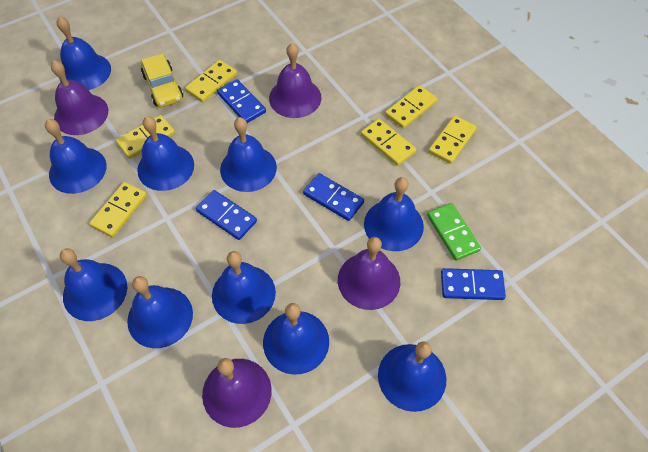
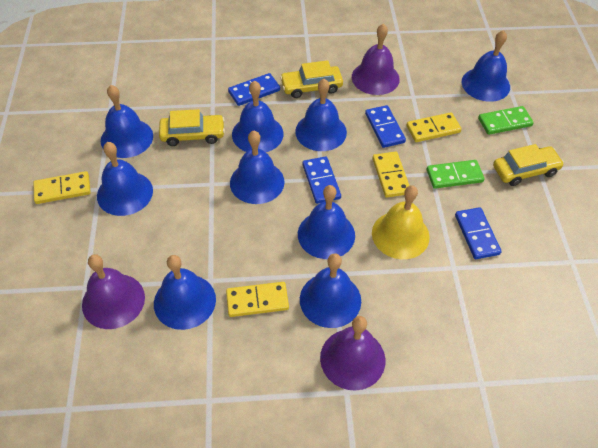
blue bell: [45,119,107,194] [56,16,111,90] [60,248,127,321] [127,276,193,348] [137,116,194,191] [212,251,276,324] [220,117,277,192] [263,303,329,375] [364,177,424,251] [378,341,446,412] = 10 -> [97,142,153,216] [101,85,153,158] [154,255,216,330] [230,131,285,204] [232,81,284,152] [295,79,347,151] [298,185,355,259] [300,254,361,328] [462,30,510,102] = 9
green domino: [427,203,481,261] = 1 -> [427,160,484,189] [478,106,534,135] = 2
purple bell: [51,60,108,135] [202,358,272,428] [269,43,321,118] [338,237,400,310] = 4 -> [82,254,145,329] [320,316,385,391] [352,24,400,95] = 3
yellow bell: none = 0 -> [372,185,430,259] = 1
yellow car: [141,53,183,108] = 1 -> [159,109,225,146] [280,60,343,98] [493,144,564,186] = 3
yellow domino: [89,182,147,237] [116,115,175,159] [185,60,237,102] [361,119,416,166] [385,85,437,129] [428,116,477,164] = 6 -> [34,171,91,204] [226,282,289,317] [372,152,409,198] [406,112,462,142] = 4

